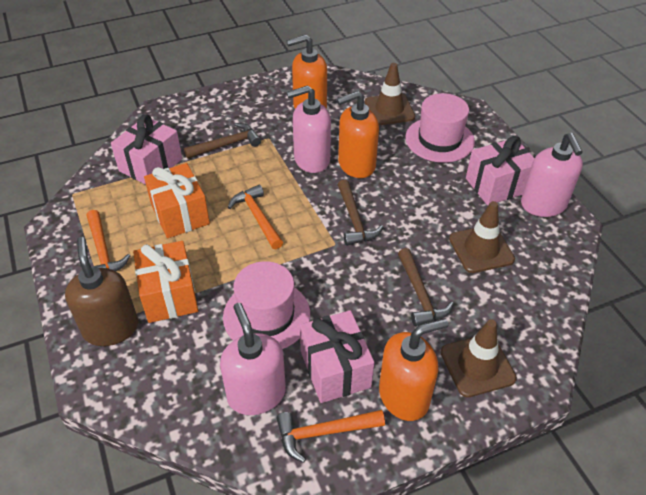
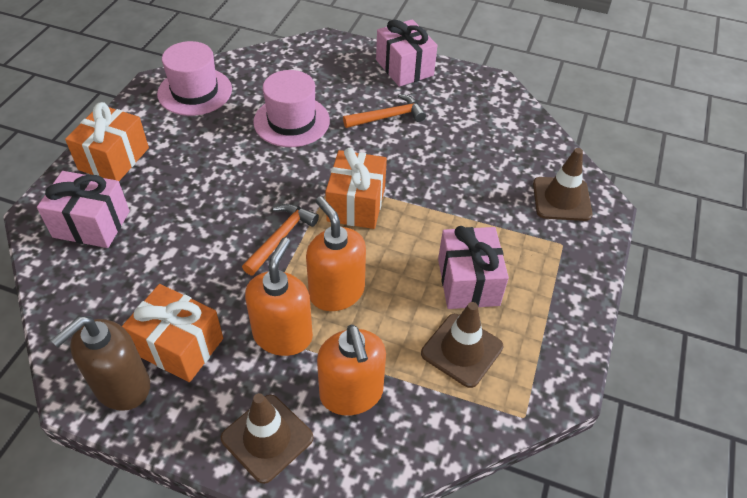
brown hammer: [184,123,261,159] [338,180,383,246] [398,248,454,326] = 3 -> none = 0
orange gift: [133,241,198,323] [144,163,210,238] = 2 -> [65,102,149,181] [122,284,223,382] [325,148,387,229] = 3
orange hammer: [87,210,131,271] [228,185,283,249] [276,410,385,463] = 3 -> [242,204,319,275] [343,94,426,128] = 2
pink soap dispenser: [220,303,286,415] [287,85,331,173] [521,133,583,217] = 3 -> none = 0

